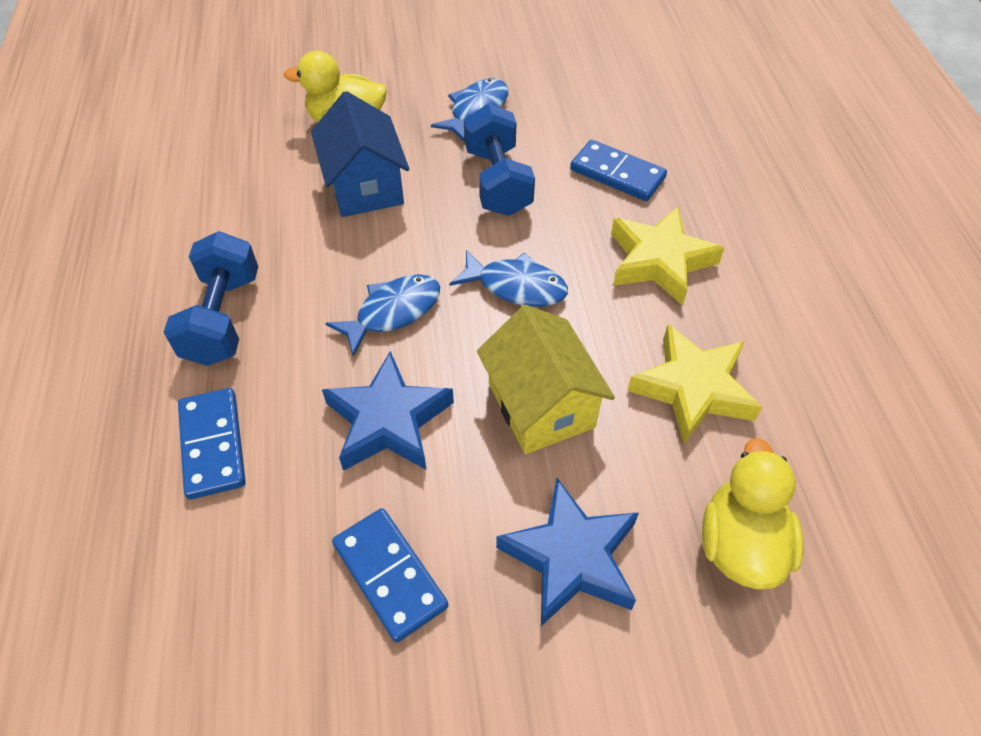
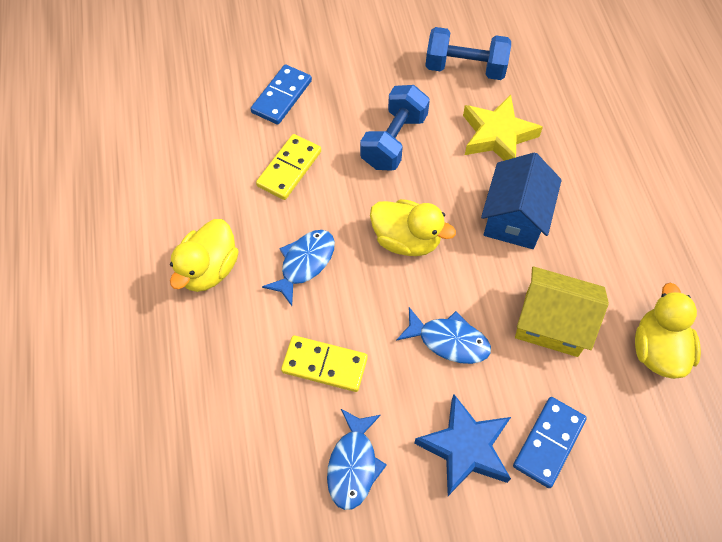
blue domino: [178,388,246,499] [332,508,448,643] [570,140,667,201] = 3 -> [251,64,312,125] [513,397,587,488] = 2
blue star: [322,351,454,471] [496,478,639,626] = 2 -> [414,394,511,496] = 1
yellow domino: none = 0 -> [256,134,321,200] [281,335,368,392] = 2
yellow duck: [284,51,387,122] [702,438,804,590] = 2 -> [170,219,239,292] [370,199,456,256] [635,283,701,379] = 3
yellow star: [611,207,725,306] [627,325,762,444] = 2 -> [463,95,543,161] = 1

